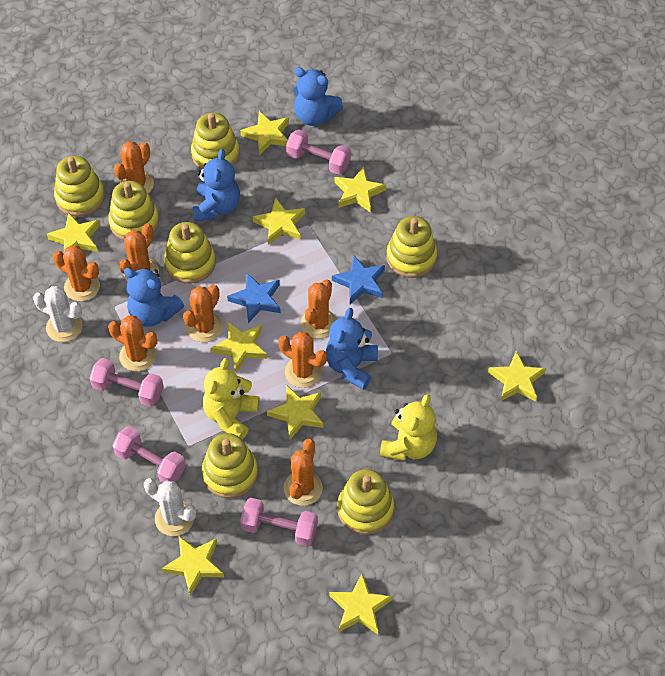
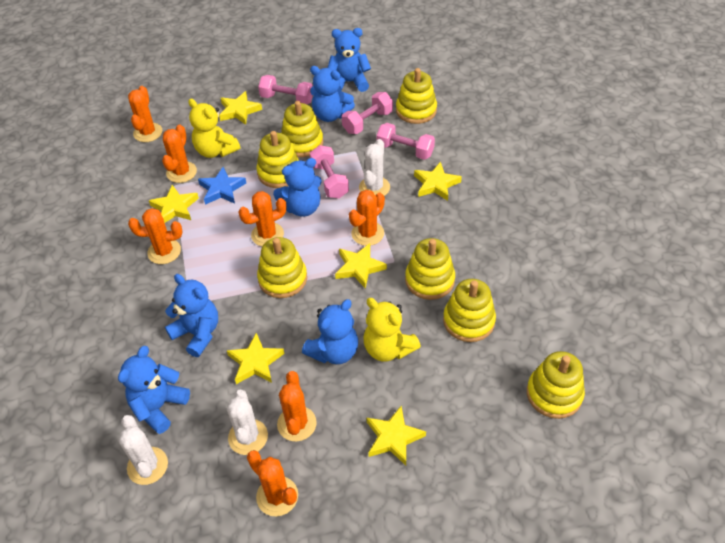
blue star: [227,273,281,323] [332,256,385,304] = 2 -> [198,167,246,205] = 1
blue teddy bear: [124,268,184,327] [193,149,240,221] [293,67,343,126] [326,308,378,390] = 4 -> [118,346,190,434] [165,274,218,357] [273,158,322,217] [302,299,358,364] [310,66,355,122] [328,28,371,92] = 6
orange cactus: [53,245,100,301] [108,316,157,371] [114,141,154,193] [119,224,159,281] [183,285,223,342] [278,332,327,388] [283,439,323,506] [301,279,337,339] = 8 -> [128,86,162,142] [128,208,182,264] [162,124,197,183] [238,191,287,246] [247,450,298,517] [277,371,317,442] [349,190,385,246] = 7
white cactus: [33,286,83,342] [144,478,196,536] = 2 -> [119,415,168,485] [227,390,268,455] [359,139,390,196] = 3
yellow star: [47,212,100,252] [162,536,224,596] [211,321,267,372] [240,111,289,155] [253,198,305,245] [267,385,324,439] [329,573,392,634] [335,167,386,213] [488,351,546,402] = 9 -> [149,185,199,223] [219,91,262,125] [227,333,284,384] [335,243,387,289] [367,406,426,466] [414,162,462,201] = 6

